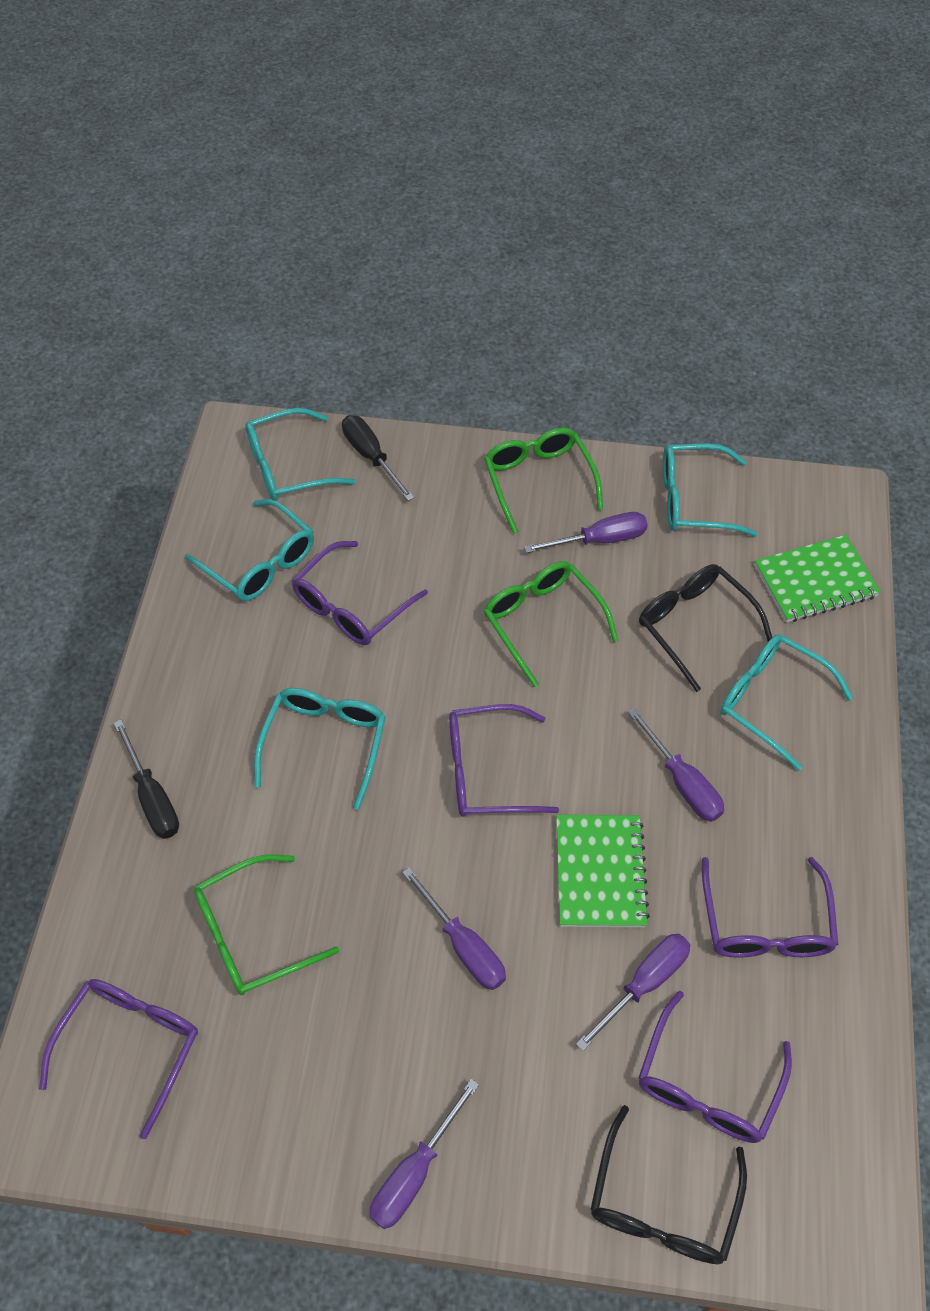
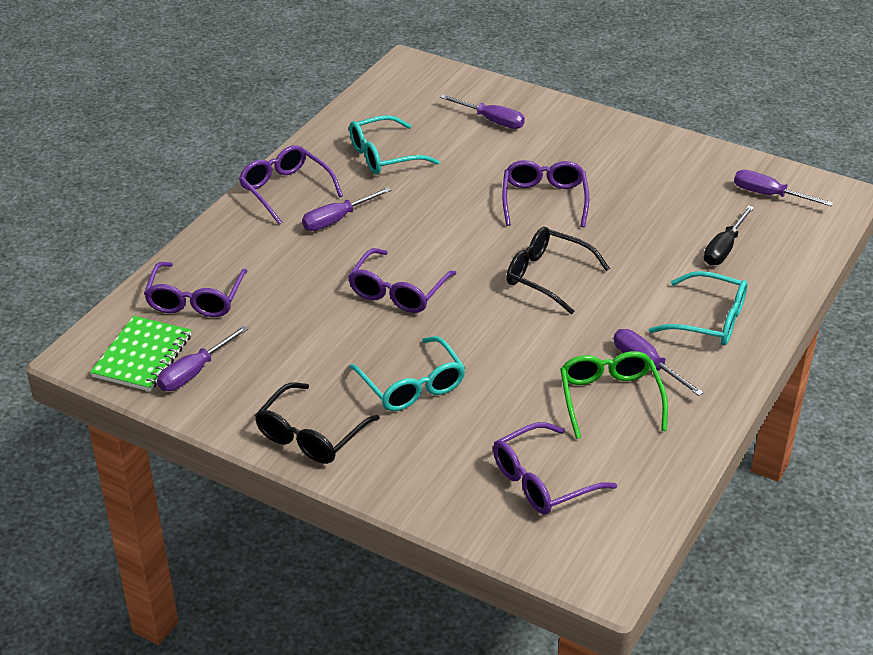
black screwdriver: [114,720,179,839] [342,415,414,501] = 2 -> [704,205,754,266] = 1
green glasses: [194,854,339,995] [484,428,603,534] [484,561,618,687] = 3 -> [560,351,668,439] = 1
green notebook: [556,815,650,927] [755,535,881,622] = 2 -> [90,316,191,391] = 1
turquoise glasses: [185,499,314,601] [245,408,356,501] [254,688,386,810] [663,443,758,537] [720,634,853,771] = 5 -> [349,115,440,175] [349,336,465,411] [649,271,748,345] = 3

